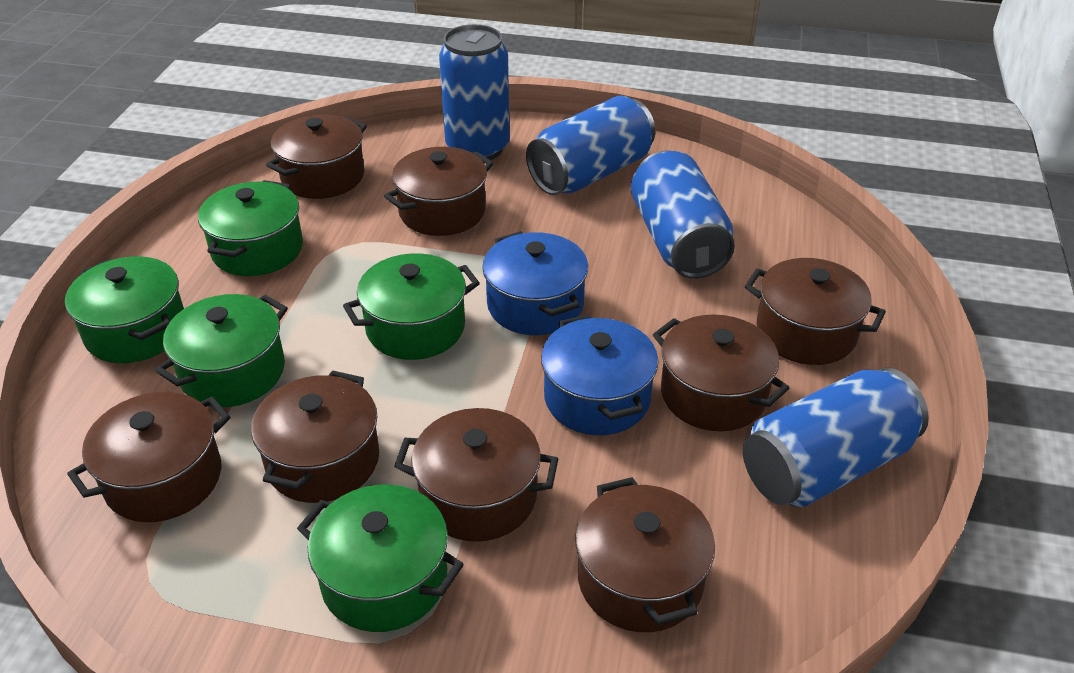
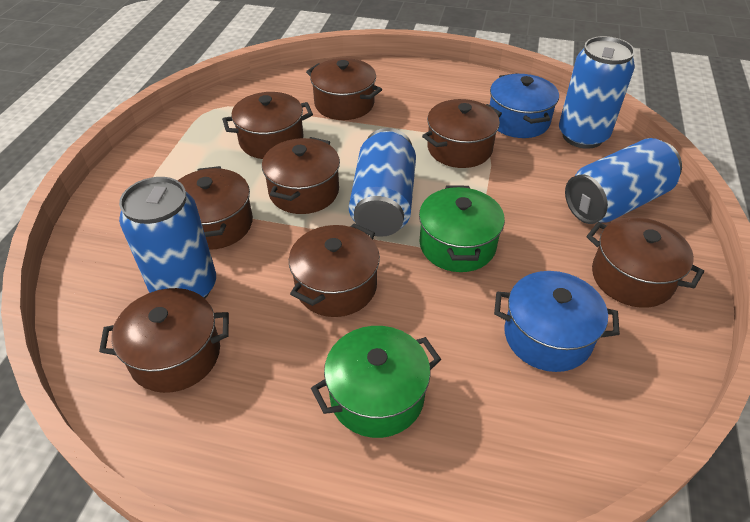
green pot: [65,256,184,363] [155,294,288,407] [198,180,303,276] [297,484,464,632] [343,253,480,360] = 5 -> [311,326,441,438] [419,185,505,272] = 2

